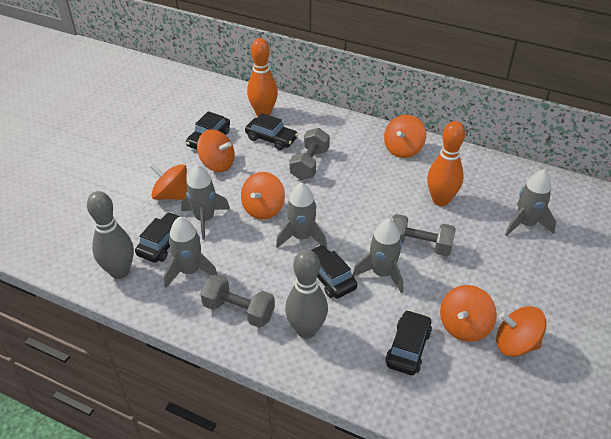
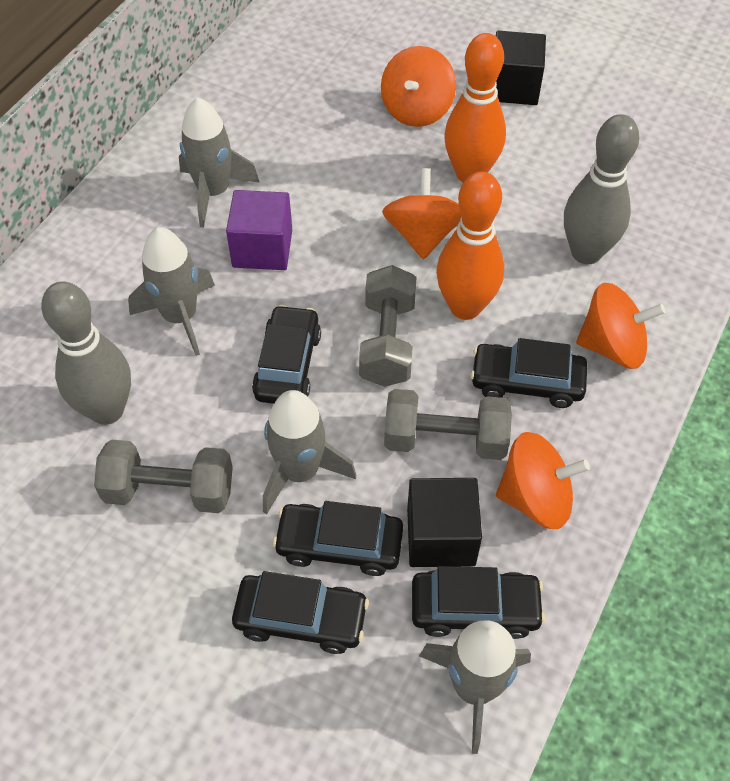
black cube: none = 0 -> [407,478,482,567] [496,31,546,105] = 2
grey rocket: [164,217,217,287] [181,165,230,240] [276,182,327,248] [352,219,403,293] [505,169,556,236] = 5 -> [128,227,215,356] [179,97,260,228] [263,390,356,515] [419,620,531,754] = 4
orange spinning top: [150,164,187,200] [197,129,235,172] [241,172,285,220] [384,115,426,158] [440,285,497,342] [496,306,547,357] = 6 -> [381,46,456,127] [382,168,461,260] [496,432,590,529] [576,283,666,369] = 4
purple cube: none = 0 -> [226,190,292,270] = 1

